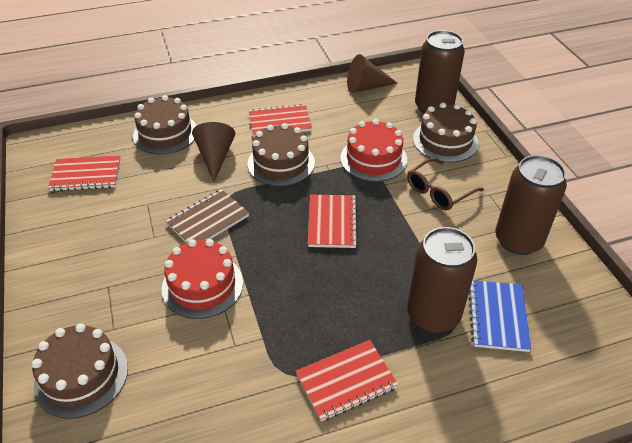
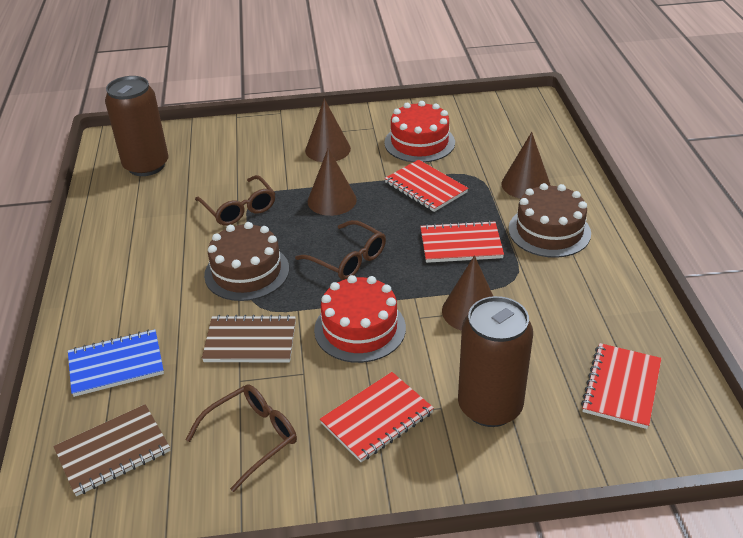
brown cake: [32,323,128,419] [133,95,197,154] [248,123,315,186] [413,102,478,163] = 4 -> [204,222,289,301] [509,183,591,258] = 2
brown can: [407,227,477,333] [415,30,465,114] [495,155,567,255] = 3 -> [105,76,169,176] [458,296,533,427] = 2
brown cone: [192,122,235,182] [347,54,397,93] = 2 -> [305,99,351,162] [307,148,357,216] [442,255,493,331] [502,132,550,199] = 4
brown glasses: [407,158,484,210] = 1 -> [186,384,297,492] [195,175,275,225] [295,220,386,280] = 3
brown notebook: [166,189,249,243] = 1 -> [53,404,170,496] [202,315,296,362] = 2

